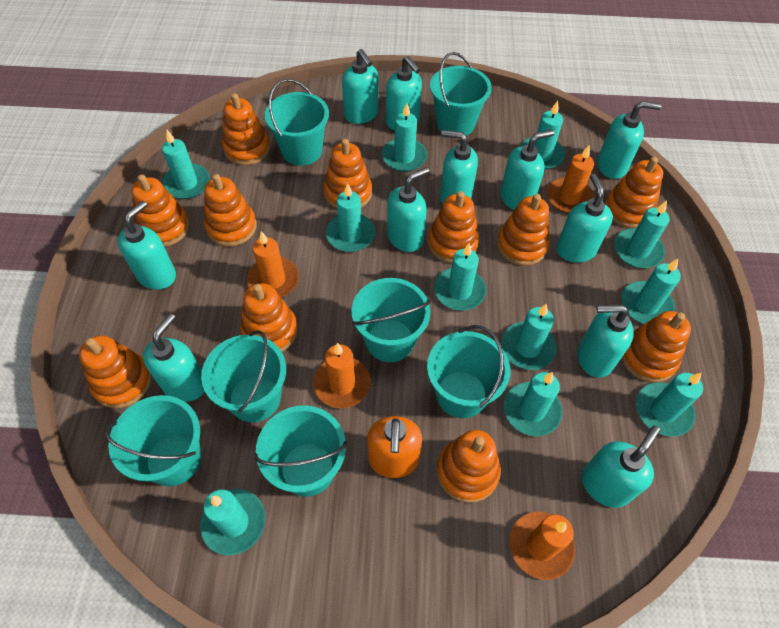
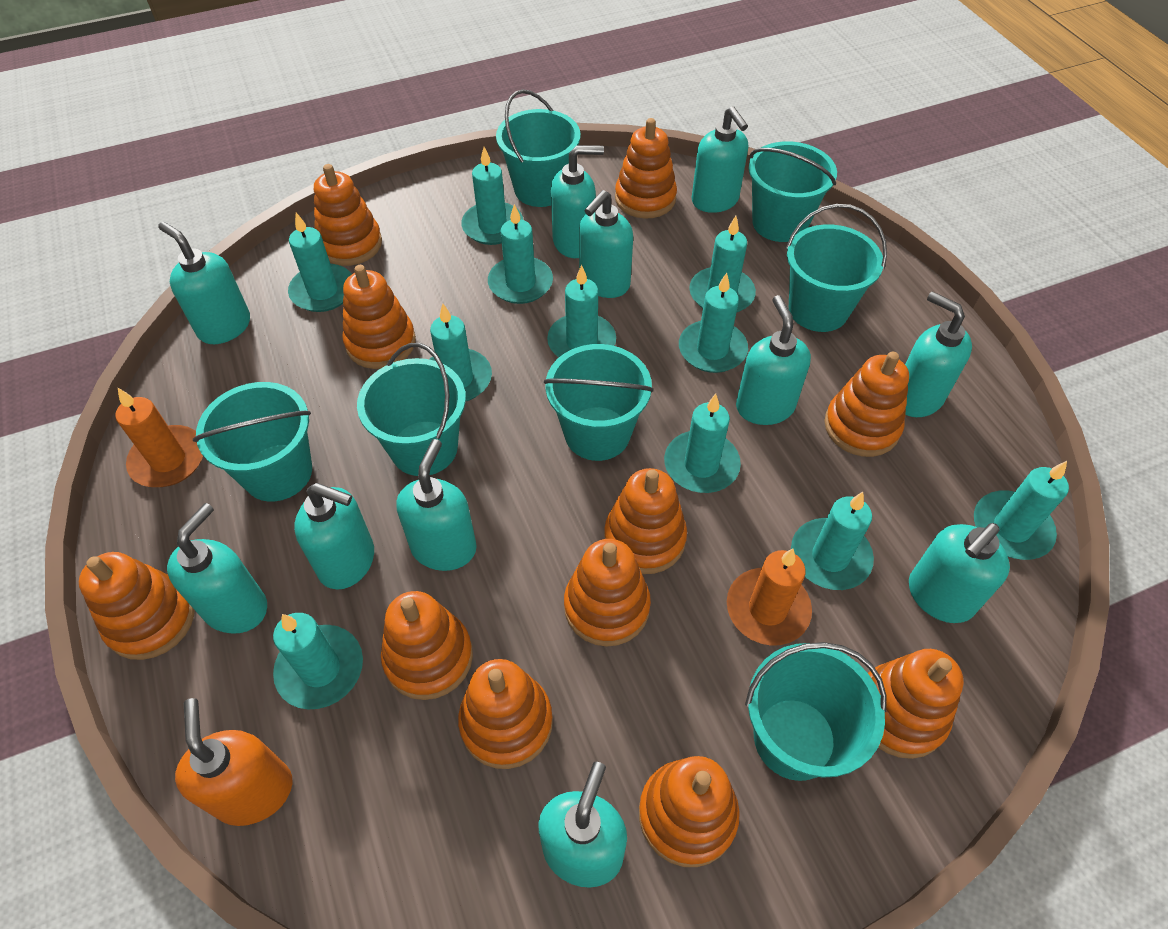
orange candle: [247,231,299,297] [313,343,371,408] [509,512,575,580] [547,145,594,213] = 4 -> [115,388,203,487] [727,548,812,645] = 2

